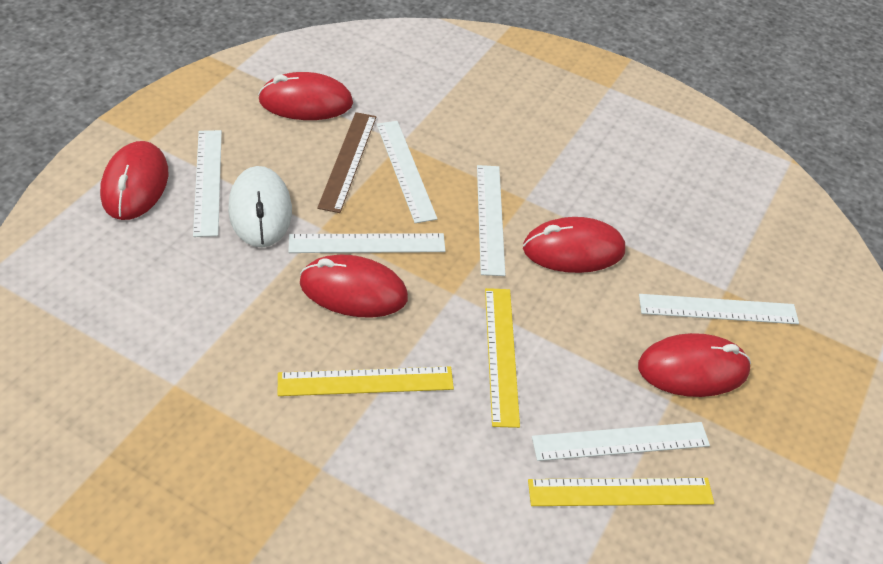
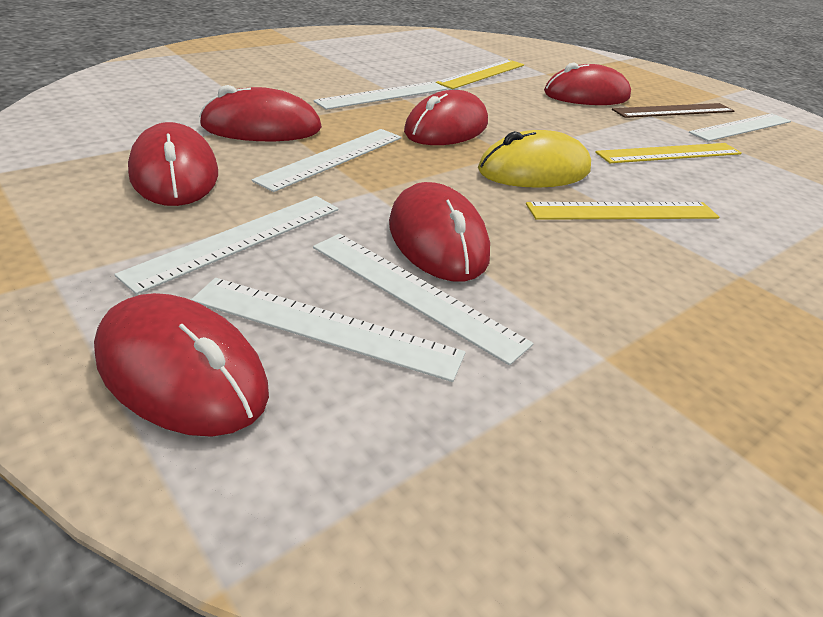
red mouse: [100,141,168,220] [258,72,353,120] [300,255,408,318] [523,217,625,273] [638,333,751,397] = 5 -> [94,293,269,437] [128,122,218,206] [199,85,322,141] [389,182,490,282] [404,90,488,145] [544,63,631,105] = 6
white mouse: [228,166,292,247] = 1 -> none = 0
yellow mouse: none = 0 -> [478,130,591,188] = 1

